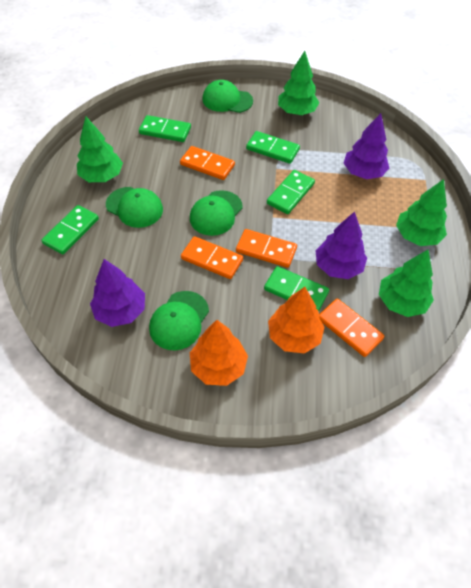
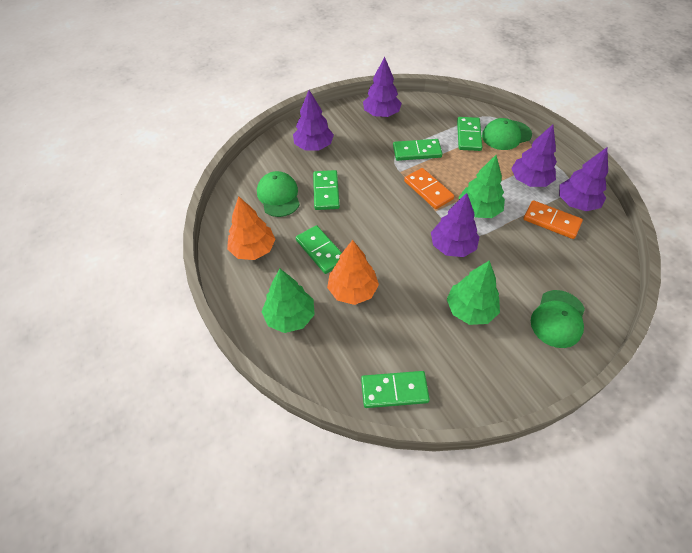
green cap: [106,187,163,228] [149,291,209,350] [190,190,243,236] [202,80,253,113] = 4 -> [257,171,300,217] [482,118,532,150] [531,290,585,348] = 3
green tree: [77,116,123,182] [278,51,319,115] [379,250,434,317] [396,179,447,246] = 4 -> [261,269,315,333] [447,260,500,325] [458,155,505,218] = 3
orange domino: [180,146,235,180] [181,236,243,279] [236,229,297,268] [319,298,385,357] = 4 -> [404,168,454,209] [523,200,583,239] = 2
purple tree: [90,259,145,327] [316,212,367,279] [344,113,389,179] = 3 -> [293,90,334,150] [363,57,402,117] [431,193,479,257] [511,124,557,187] [559,147,608,211] = 5

